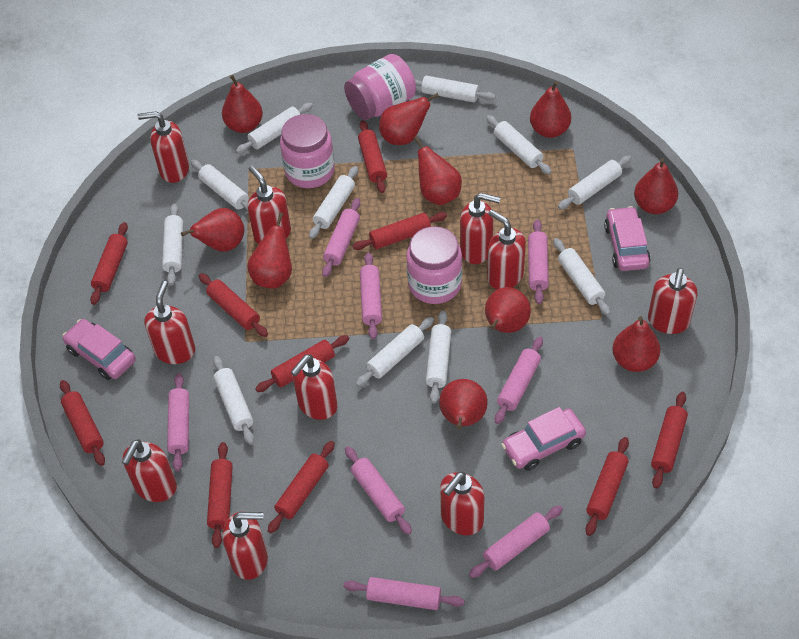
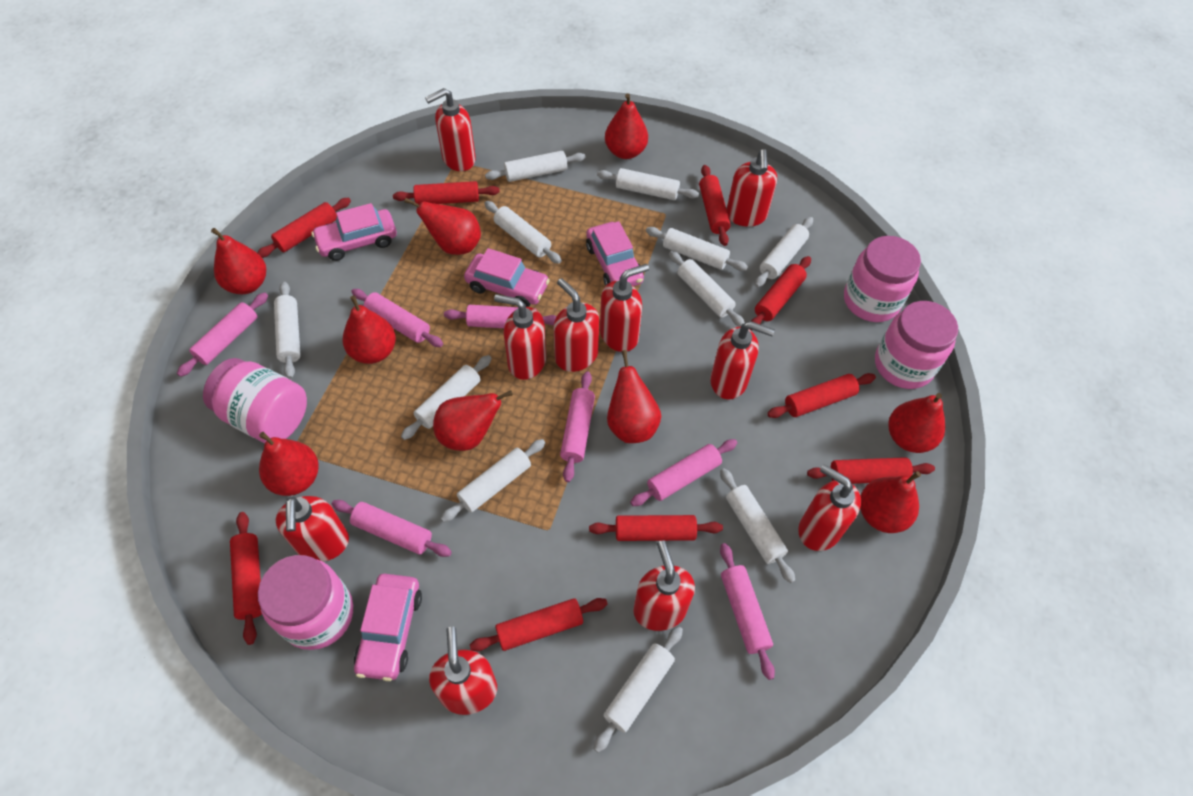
pink car: [62,319,136,380] [501,407,586,471] [604,206,651,271] = 3 -> [311,203,397,261] [354,574,422,681] [464,248,550,307] [586,221,644,286] = 4
pink jar: [280,114,335,188] [344,54,416,120] [406,226,462,304] = 3 -> [203,358,307,443] [258,555,353,650] [844,236,921,322] [875,301,958,389] = 4
pink rolling pin: [167,373,189,471] [322,198,360,277] [343,577,464,610] [345,446,412,535] [360,252,382,339] [469,505,563,578] [495,337,543,424] [528,219,549,304] = 8 -> [177,292,268,377] [331,500,452,557] [351,289,443,347] [444,305,557,328] [560,371,595,482] [630,439,737,506] [720,543,775,680] = 7
red pear: [181,208,244,252] [222,75,263,133] [247,213,292,289] [379,93,439,145] [414,136,462,205] [439,379,488,430] [485,287,531,333] [530,81,571,138] [612,316,660,372] [634,158,678,214] = 10 -> [211,228,266,294] [259,432,319,496] [342,295,396,364] [404,198,481,255] [433,390,513,451] [605,93,648,159] [607,350,661,443] [860,471,921,533] [888,393,945,453] = 9
red rolling pin: [60,380,105,466] [90,222,128,305] [199,273,268,337] [207,442,233,548] [255,335,349,392] [268,441,335,533] [352,212,447,250] [358,120,387,193] [586,437,629,536] [651,392,688,489] = 10 -> [230,512,262,645] [257,198,351,258] [393,181,500,204] [470,598,608,651] [589,515,723,541] [699,165,731,246] [750,256,811,330] [767,373,876,418] [807,457,935,484] = 9

